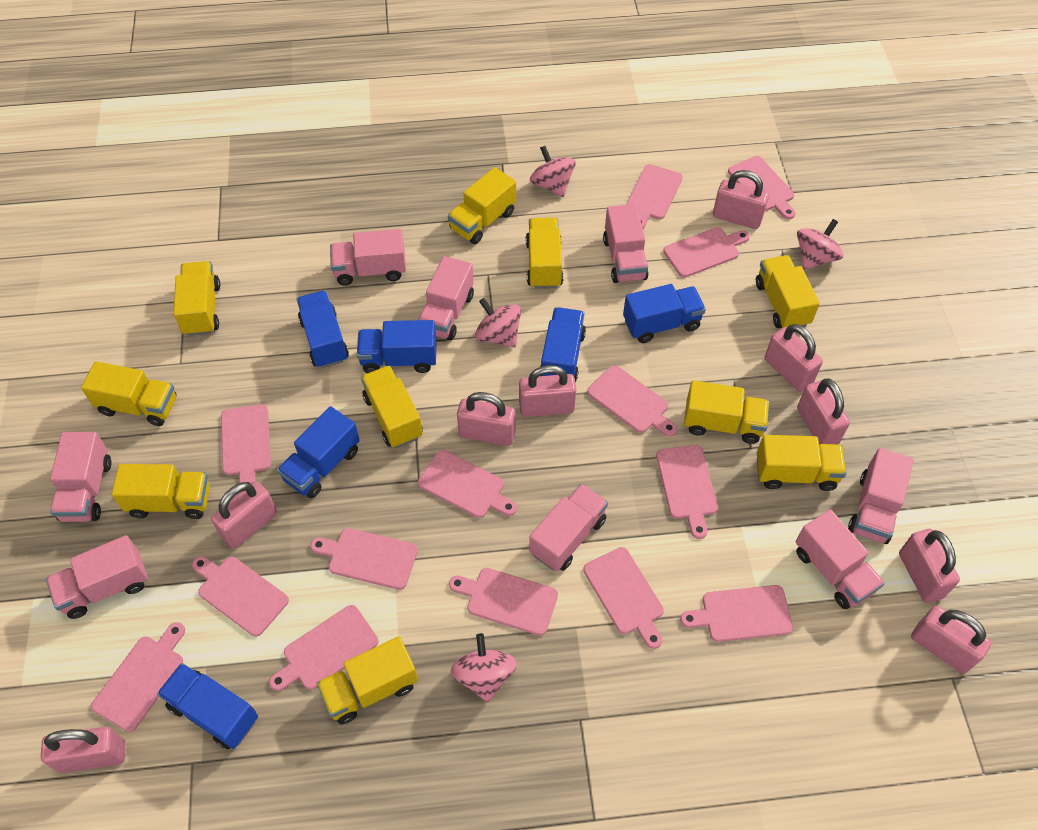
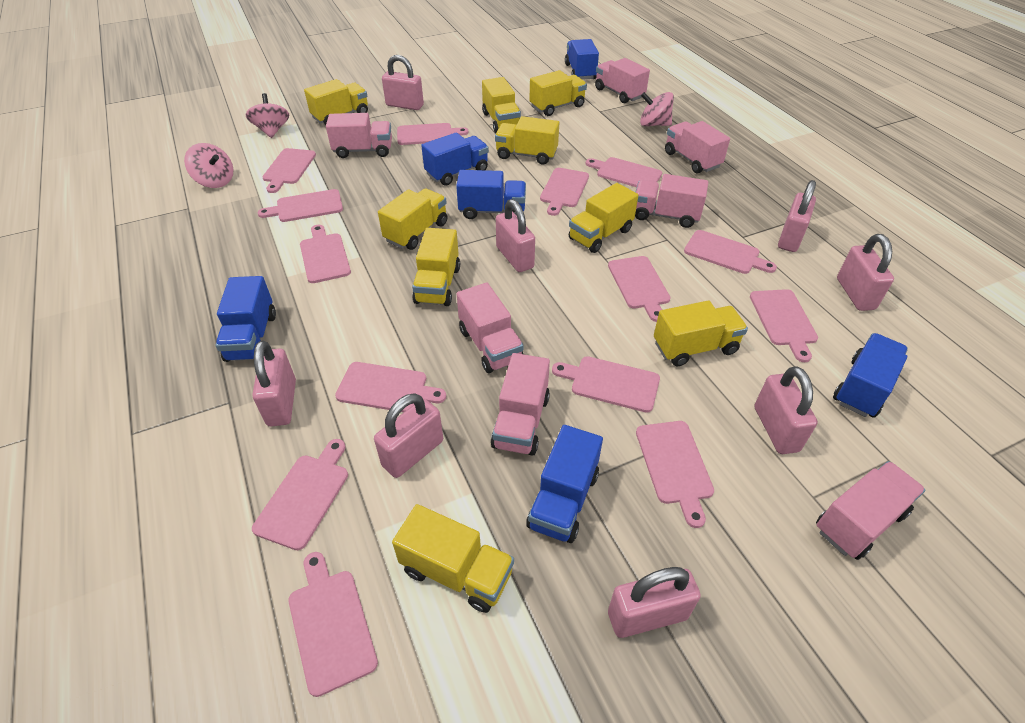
pink padlock: [41,727,125,773] [211,481,277,549] [457,392,516,446] [519,365,576,417] [713,170,769,229] [765,324,823,392] [797,378,850,445] [899,529,960,603] [911,606,991,674] = 9 -> [253,340,296,426] [374,393,443,478] [382,55,424,110] [496,199,535,272] [608,567,701,638] [755,366,818,454] [778,180,816,252] [837,234,894,311] = 8
pink spinning top: [450,633,517,702] [475,298,521,347] [530,146,576,197] [797,219,844,270] = 4 -> [184,143,234,188] [246,93,289,138] [640,92,674,126] = 3
pink truck: [46,535,148,619] [50,432,111,522] [330,229,406,286] [418,256,474,340] [529,484,608,571] [603,204,649,283] [796,510,885,609] [848,448,914,544] = 8 -> [326,113,392,158] [457,282,524,373] [491,353,550,455] [595,58,650,103] [635,174,708,228] [665,121,730,173] [816,461,925,560] = 7
yellow truck: [81,361,177,426] [112,464,210,519] [173,261,220,336] [316,636,418,724] [361,365,423,448] [448,167,516,244] [526,218,563,289] [684,380,769,444] [756,255,820,328] [757,435,847,491] = 10 -> [304,79,368,125] [378,188,447,250] [392,504,514,613] [412,228,460,306] [482,77,521,133] [495,116,559,165] [529,70,587,116] [569,183,638,253] [654,301,748,366] = 9

